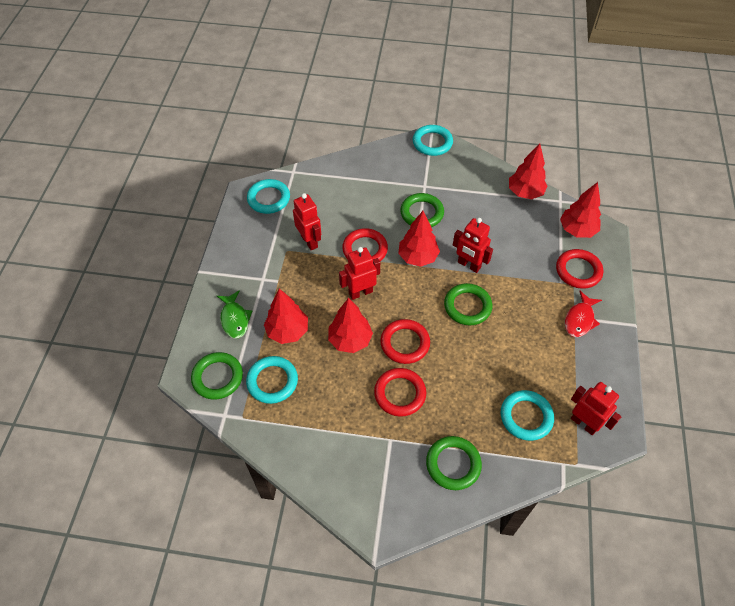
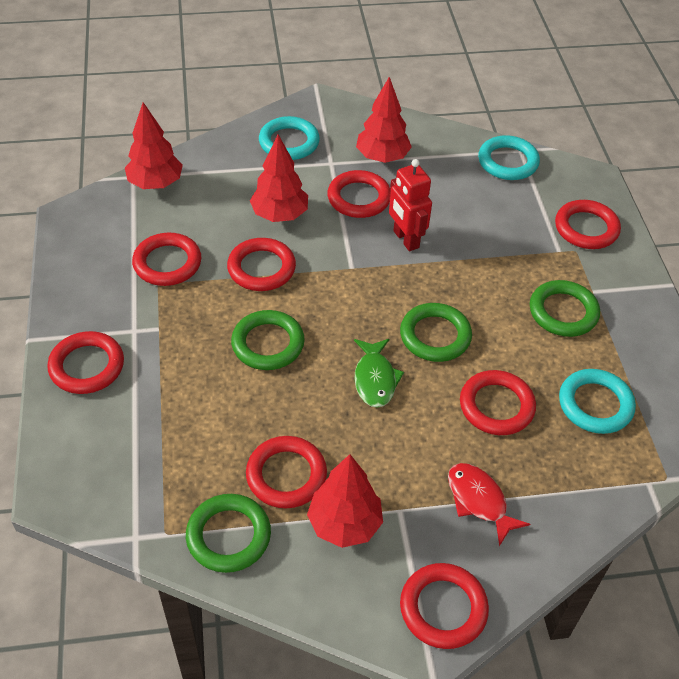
red ring: [342,228,388,261] [374,368,426,417] [380,319,430,364] [556,249,603,289] = 4 -> [47,331,124,394] [132,233,201,286] [227,238,296,291] [246,436,327,508] [327,170,390,218] [400,563,489,649] [460,370,536,435] [555,200,621,249] = 8
red robot: [293,193,321,250] [339,247,380,300] [453,218,493,273] [571,382,621,435] = 4 -> [389,159,432,251] = 1
red tree: [264,288,308,344] [328,298,373,353] [398,211,440,267] [509,143,548,199] [560,182,601,238] = 5 -> [125,102,183,189] [250,134,308,222] [307,454,383,548] [356,77,412,163] = 4
turquoise ring: [246,356,298,404] [247,179,290,214] [413,125,453,156] [501,390,554,441] = 4 -> [259,116,320,160] [478,135,540,180] [559,369,636,434] = 3

